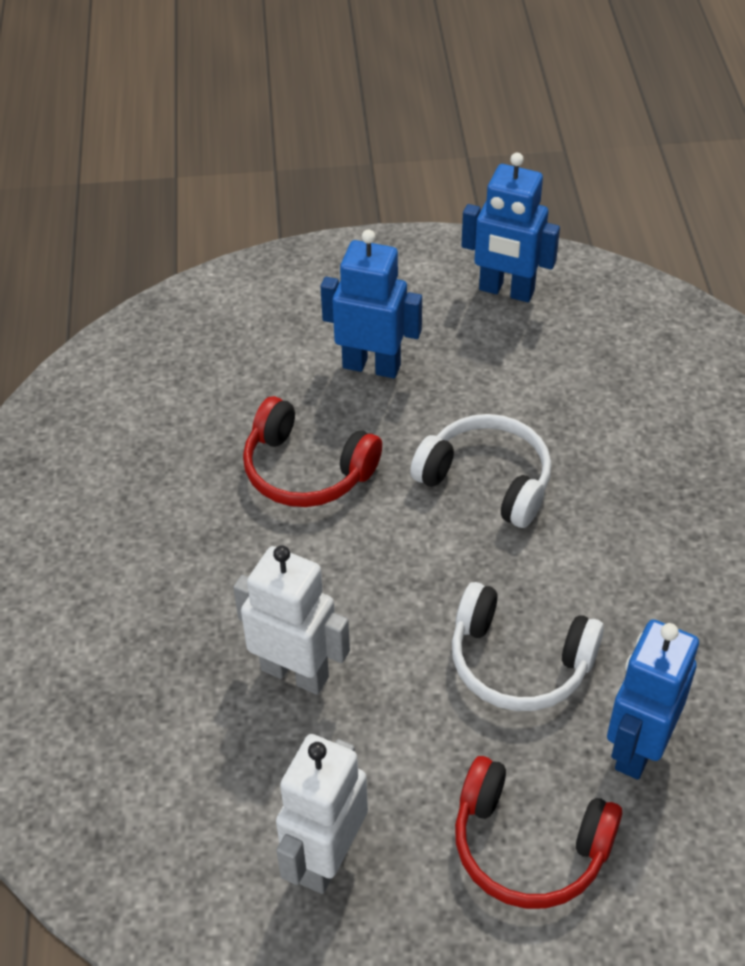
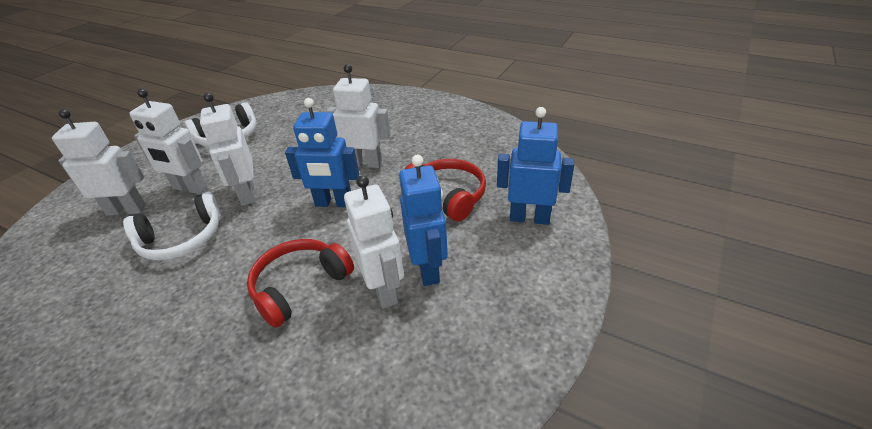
white robot: [233,545,350,695] [276,734,368,894] = 2 -> [52,109,146,216] [129,89,207,194] [200,93,255,206] [326,64,391,168] [344,175,404,309] = 5

